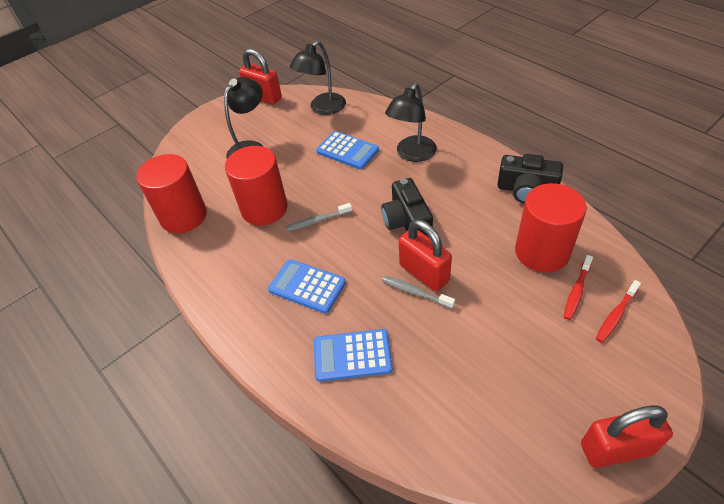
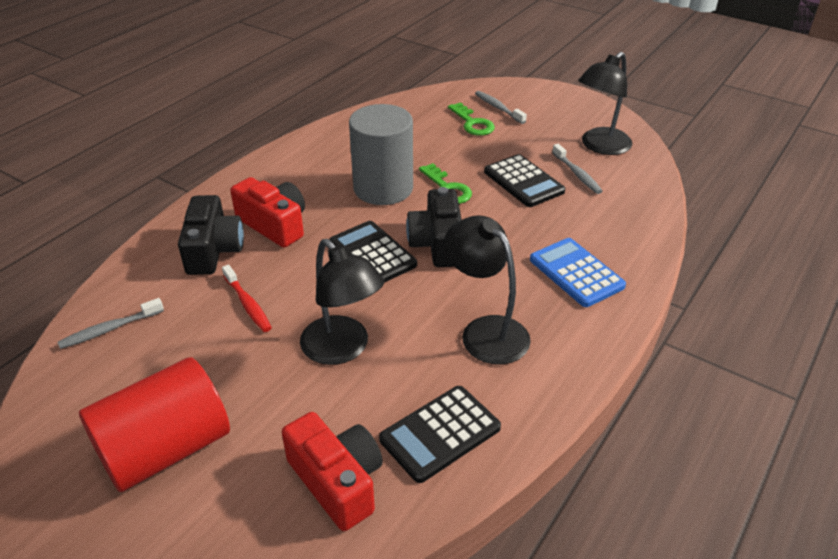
black calculator: none = 0 -> [329,221,417,283] [379,386,501,483] [484,154,565,207] = 3
blue calculator: [268,259,346,313] [314,329,392,382] [316,131,379,169] = 3 -> [530,238,626,307] = 1
green key: none = 0 -> [419,163,472,204] [448,102,495,136] = 2
grey cylinder: none = 0 -> [349,104,413,205] = 1
grey toothbrush: [286,203,352,231] [382,276,455,309] = 2 -> [58,298,164,349] [475,91,527,124] [552,144,603,194] = 3
red camera: none = 0 -> [230,177,305,248] [282,412,383,531] = 2
red cylinder: [136,154,207,233] [225,146,288,226] [515,183,587,272] = 3 -> [79,357,230,492] = 1
red padlock: [239,49,282,105] [399,220,452,291] [581,405,673,468] = 3 -> none = 0
red toothbrush: [564,255,593,320] [596,280,641,343] = 2 -> [222,265,272,332] = 1

